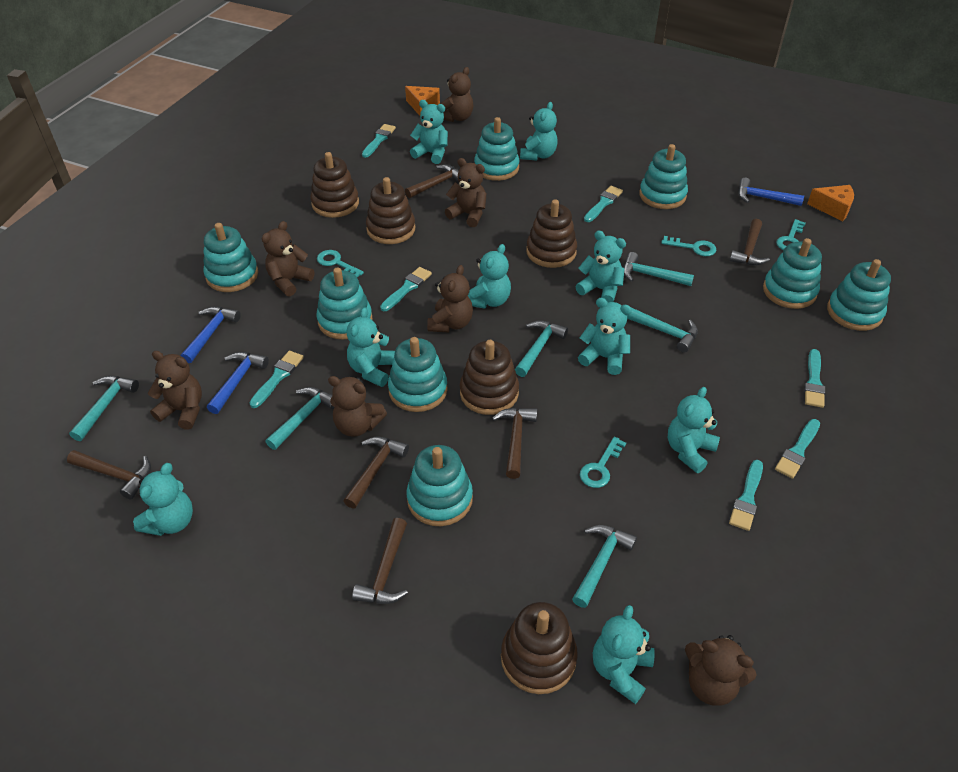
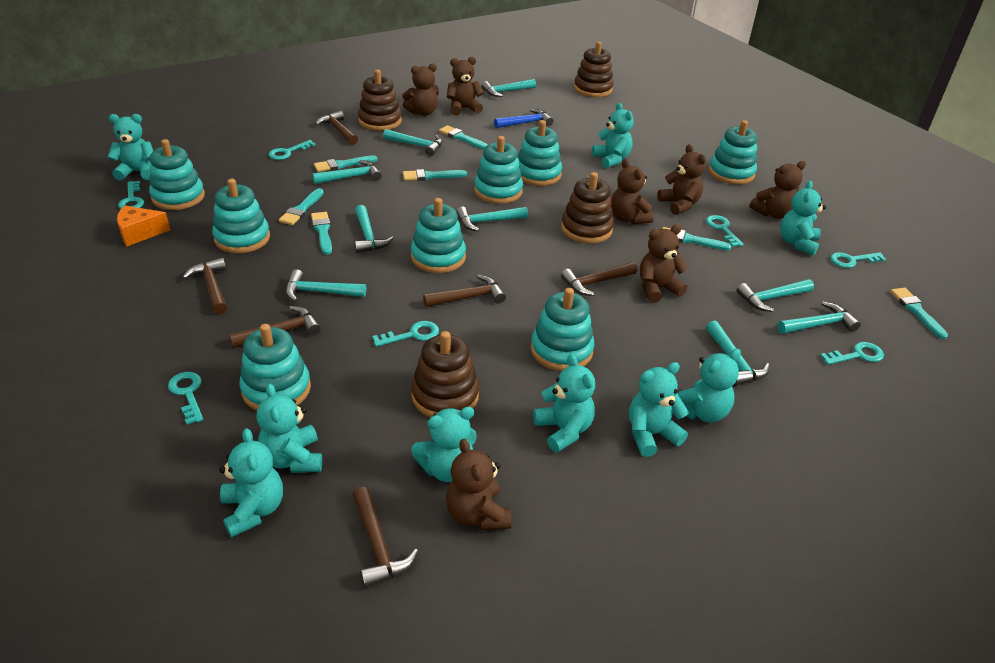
blue hammer: [181,307,241,363] [207,352,269,414] [738,178,804,206] = 3 -> [494,109,553,128] = 1
brown stacking toy: [310,152,359,218] [366,177,415,244] [460,340,519,415] [501,602,578,694] [526,199,577,268] = 5 -> [358,70,402,131] [411,331,479,418] [561,172,614,243] [574,41,614,97] = 4
orange cheese: [405,86,440,116] [807,185,854,222] = 2 -> [117,206,170,246] = 1
turquoise hammer: [69,376,139,441] [266,387,334,450] [515,320,568,377] [572,525,637,608] [623,252,694,286] [627,307,698,353] = 6 -> [285,269,366,302] [312,160,382,184] [354,205,393,253] [383,129,443,156] [456,207,528,231] [481,79,536,97] [706,321,770,386] [736,279,814,312] [777,301,861,334] = 9
turquoise key: [317,250,364,277] [580,437,626,488] [661,236,716,256] [776,219,806,250] = 4 -> [118,181,144,209] [168,372,203,425] [269,140,316,160] [372,321,439,347] [706,215,744,247] [820,342,884,365] [830,252,886,268] = 7

